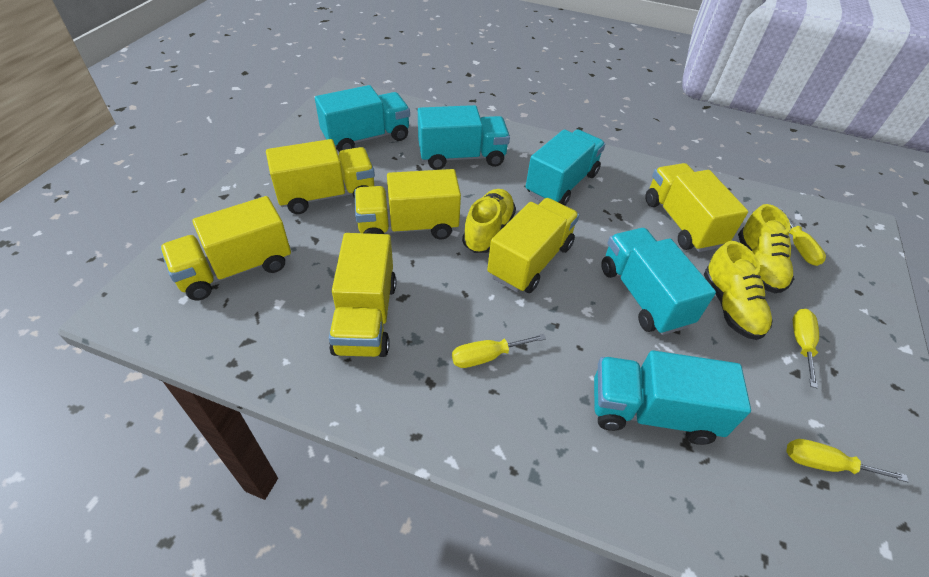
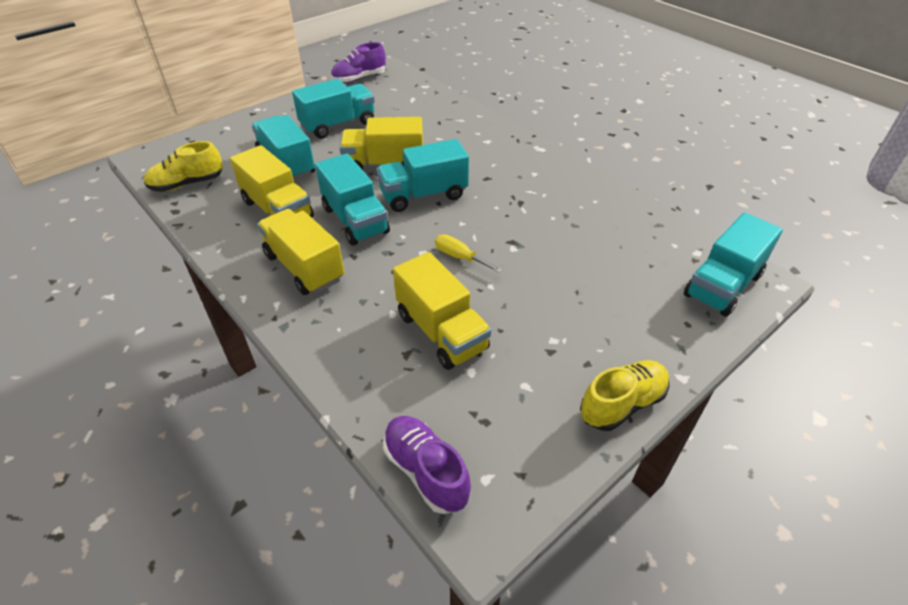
purple shoe: none = 0 -> [331,42,386,83] [383,416,471,514] = 2
yellow screwdriver: [452,334,546,368] [777,207,826,266] [786,439,908,482] [793,309,819,389] = 4 -> [435,234,502,273] = 1
yellow shoe: [462,189,516,253] [704,241,773,340] [738,204,794,293] = 3 -> [144,141,223,192] [580,360,670,431] = 2
yellow truck: [160,196,291,300] [266,139,375,214] [329,233,396,357] [354,169,461,240] [487,198,579,293] [646,163,748,252] = 6 -> [230,145,314,218] [257,209,344,295] [340,117,423,170] [393,252,491,370] = 4

